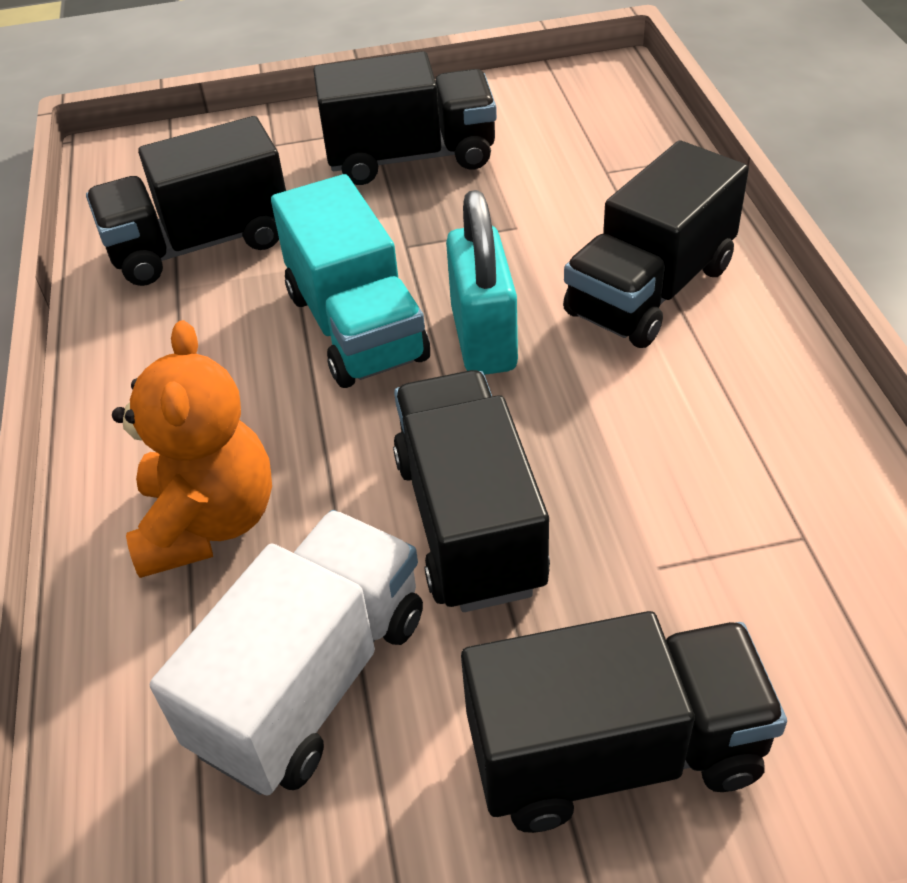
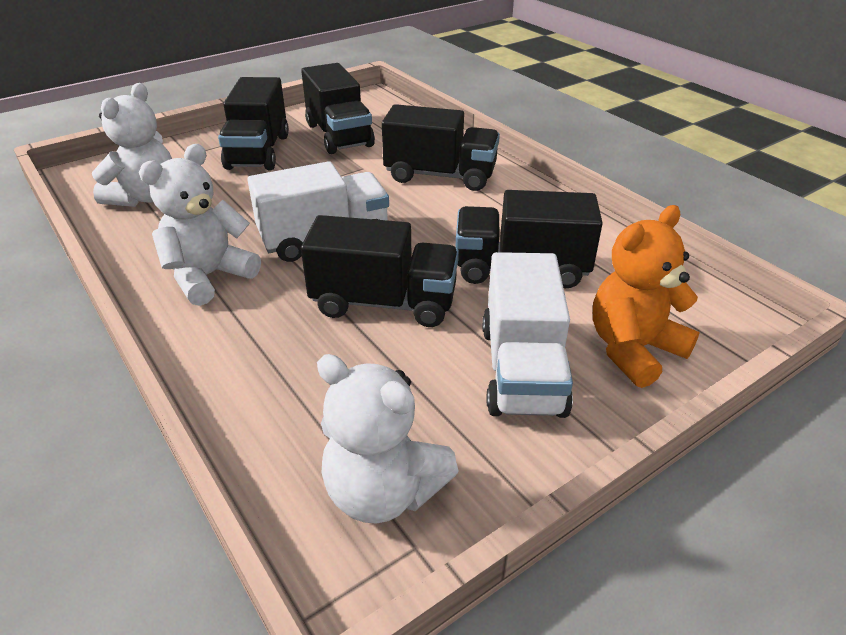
turquoise padlock: [446,190,518,375] = 1 -> none = 0
turquoise truck: [271,174,430,388] = 1 -> none = 0
white teddy bear: none = 0 -> [92,83,172,207] [139,144,261,306] [317,354,459,524] = 3
white truck: [150,510,423,796] = 1 -> [247,161,389,262] [482,252,573,418] = 2

